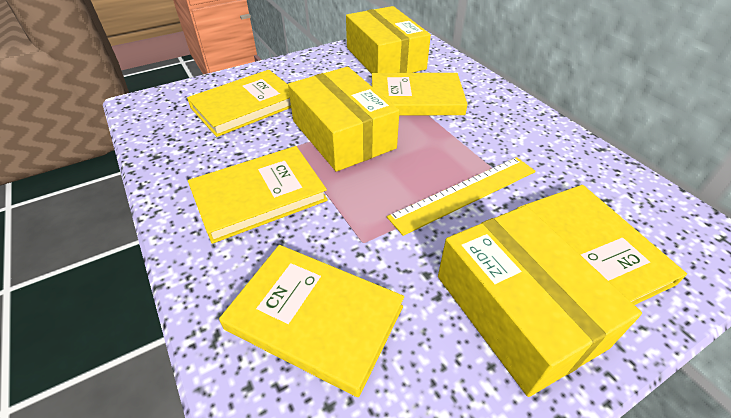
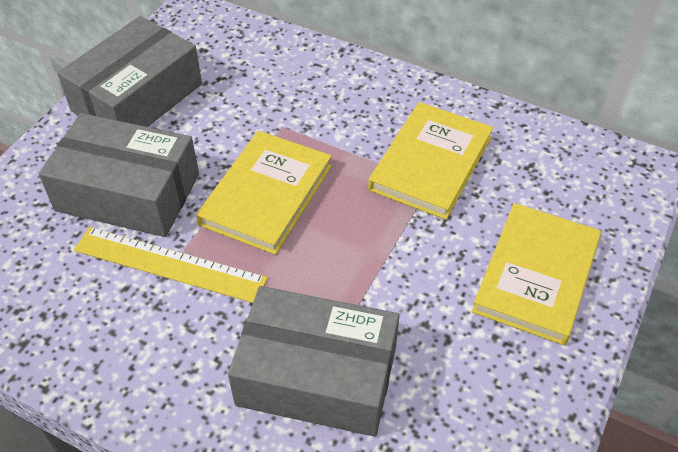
grey box: none = 0 -> [39,113,199,237] [57,16,202,127] [228,286,399,437] = 3
yellow book: [187,70,291,137] [188,146,328,244] [219,245,404,397] [372,73,468,116] [518,185,687,305] = 5 -> [196,131,332,255] [368,102,493,220] [472,203,601,345] = 3
yellow box: [288,67,400,172] [346,6,431,74] [438,205,642,397] = 3 -> none = 0

